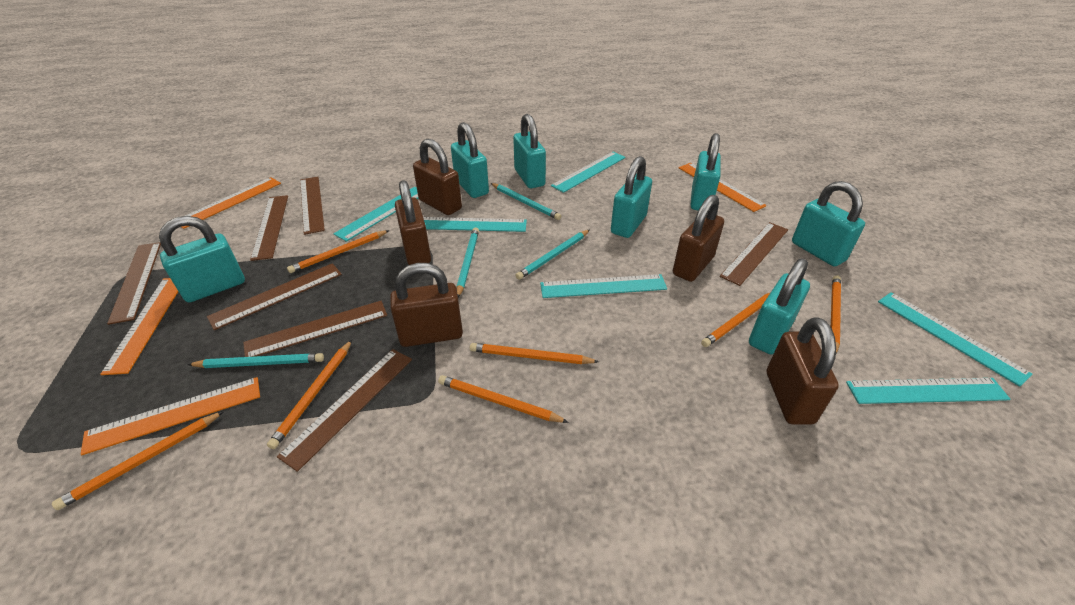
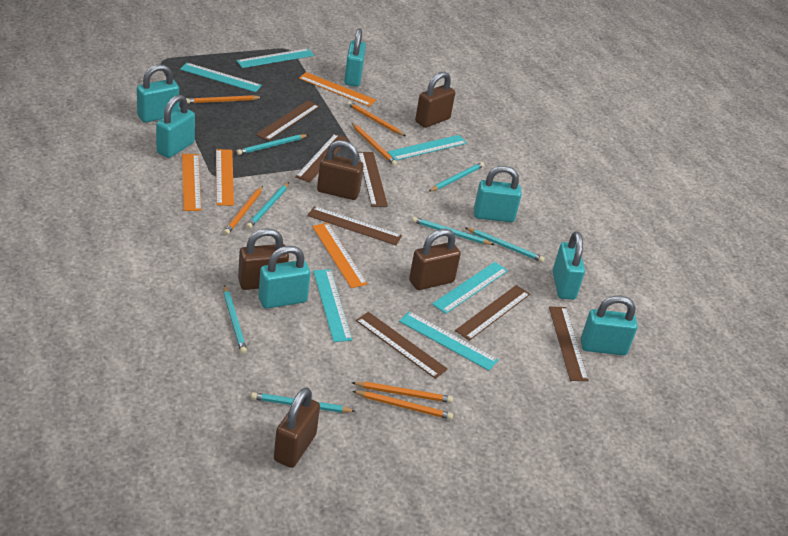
orange pencil: [52,411,224,510] [267,340,352,449] [287,230,389,273] [438,375,569,423] [470,343,599,364] [701,292,771,347] [831,275,841,354] = 7 -> [186,95,262,104] [223,186,263,235] [347,101,406,136] [352,123,397,166] [352,382,453,403] [352,391,453,420] = 6
turquoise pencil: [187,353,324,368] [456,227,479,297] [491,183,561,220] [515,230,590,280] = 4 -> [224,285,247,354] [237,134,308,155] [246,182,289,229] [251,392,356,413] [412,217,494,245] [428,162,484,192] [465,227,544,262] = 7

